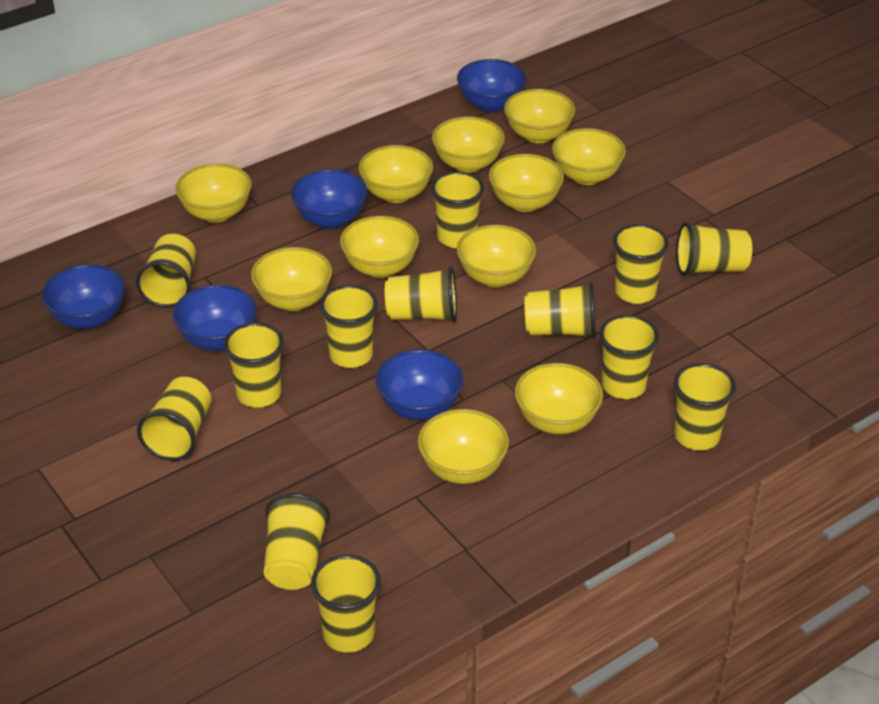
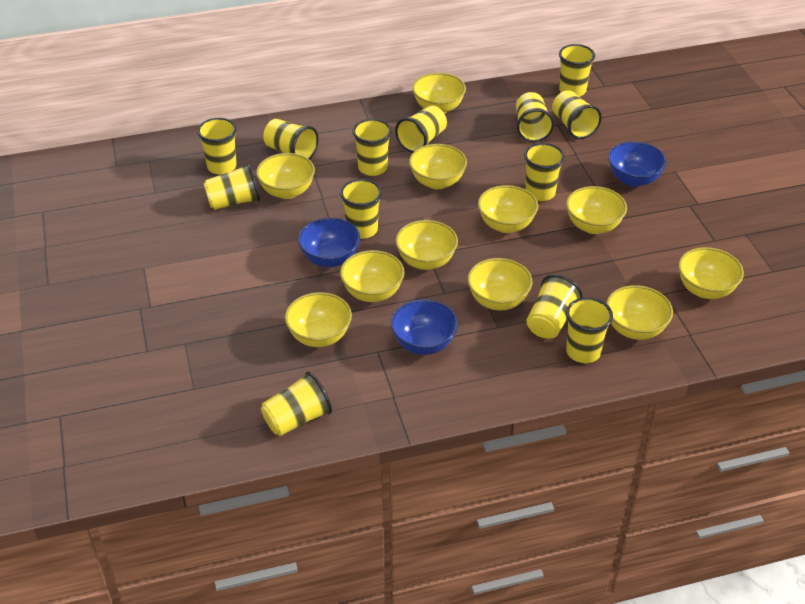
blue bowl: [42,264,125,329] [173,285,257,351] [291,169,367,229] [376,349,463,420] [457,59,526,112] = 5 -> [298,218,360,267] [391,299,458,355] [608,141,667,187] = 3

